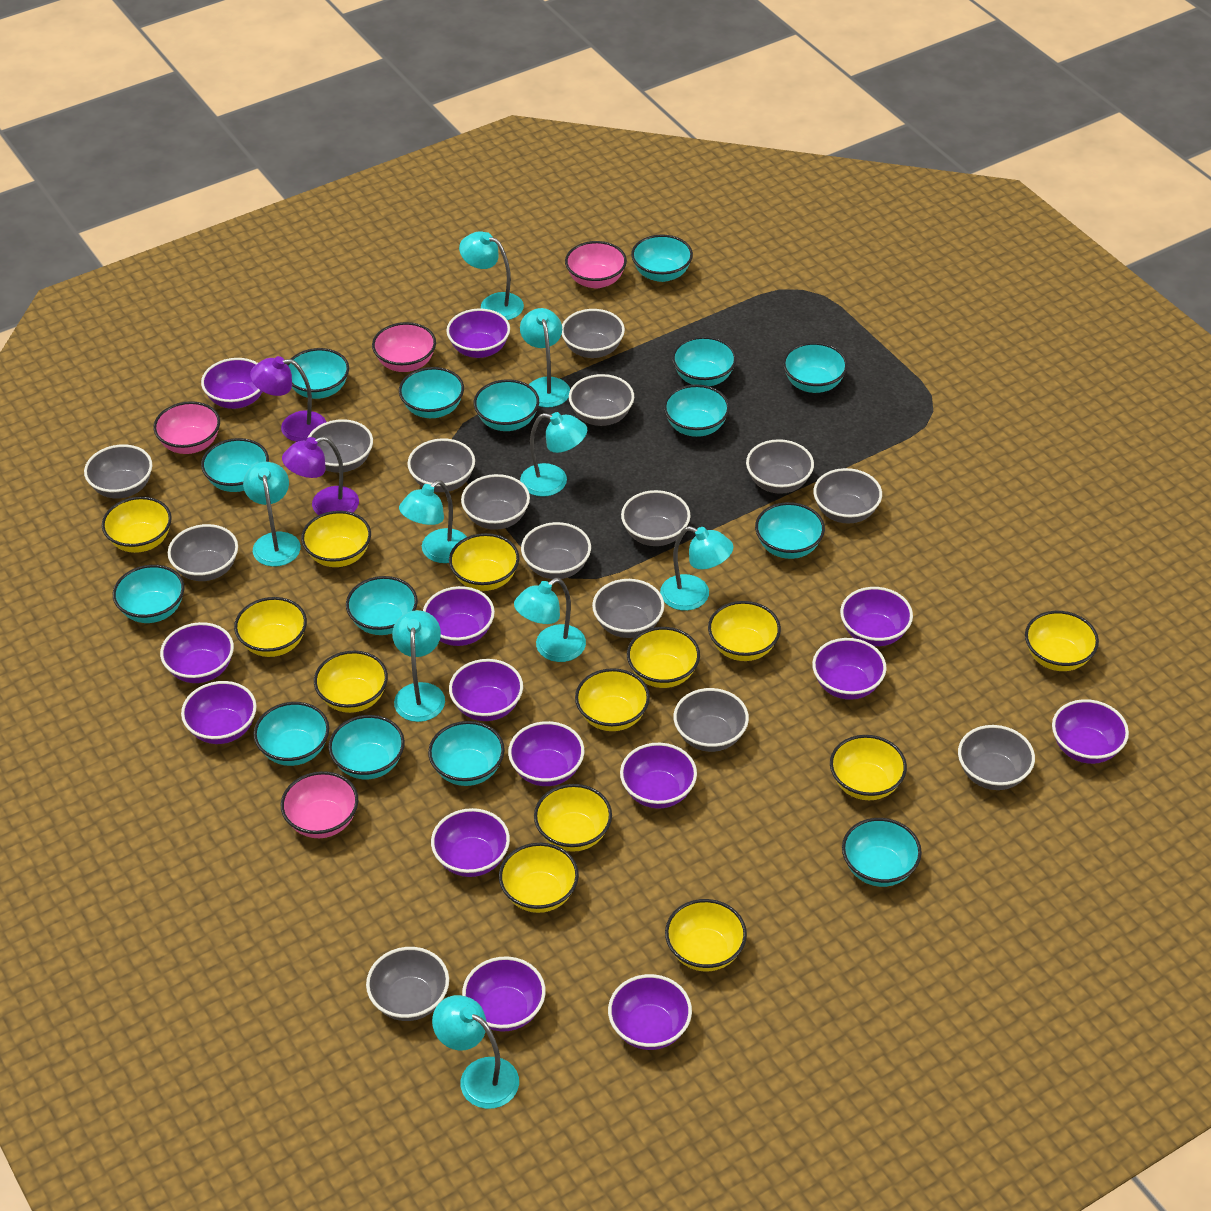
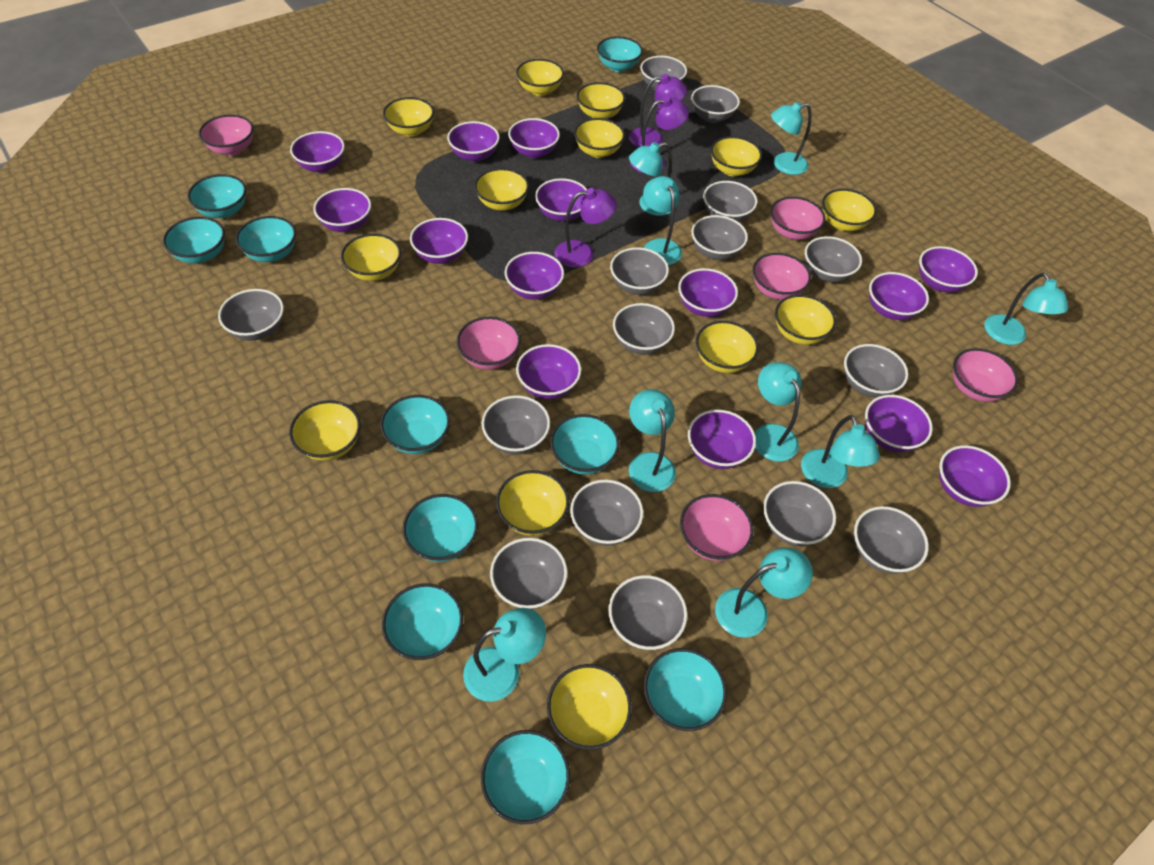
pink bowl: [153,401,220,454] [281,771,358,838] [372,322,436,372] [565,241,627,288] = 4 -> [199,115,254,156] [457,317,521,370] [680,494,754,561] [753,253,811,300] [770,196,825,240] [953,348,1018,402] = 6
purple lamp: [250,356,326,442] [282,436,359,515] = 2 -> [555,188,617,268] [629,74,687,148] [630,96,689,173] = 3
turquoise bowl: [113,565,185,623] [201,438,269,492] [253,702,329,766] [287,348,349,399] [328,715,405,780] [346,576,418,635] [399,367,464,418] [428,721,505,786] [474,379,539,431] [631,235,693,282] [664,384,730,437] [672,336,737,386] [755,502,825,559] [783,342,848,393] [842,818,922,887] = 15 -> [163,217,225,263] [187,174,246,218] [235,216,296,262] [380,395,450,454] [382,583,463,660] [402,494,478,562] [481,730,570,824] [550,414,620,475] [597,36,643,72] [644,648,727,731] = 10

